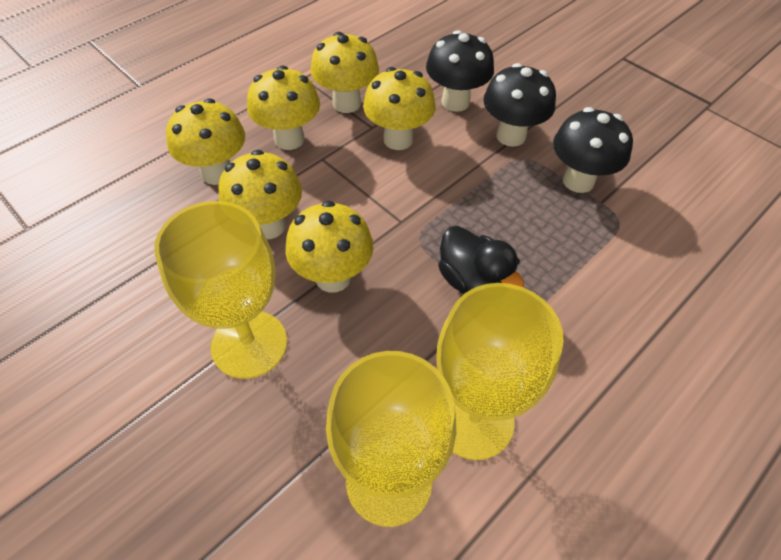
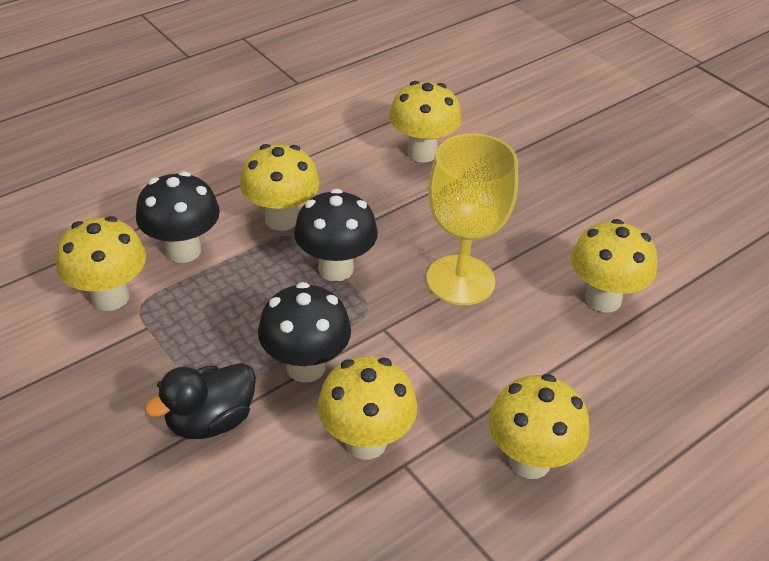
yellow goblet: [154,201,287,379] [326,351,456,527] [436,283,564,460] = 3 -> [426,133,518,305] = 1

